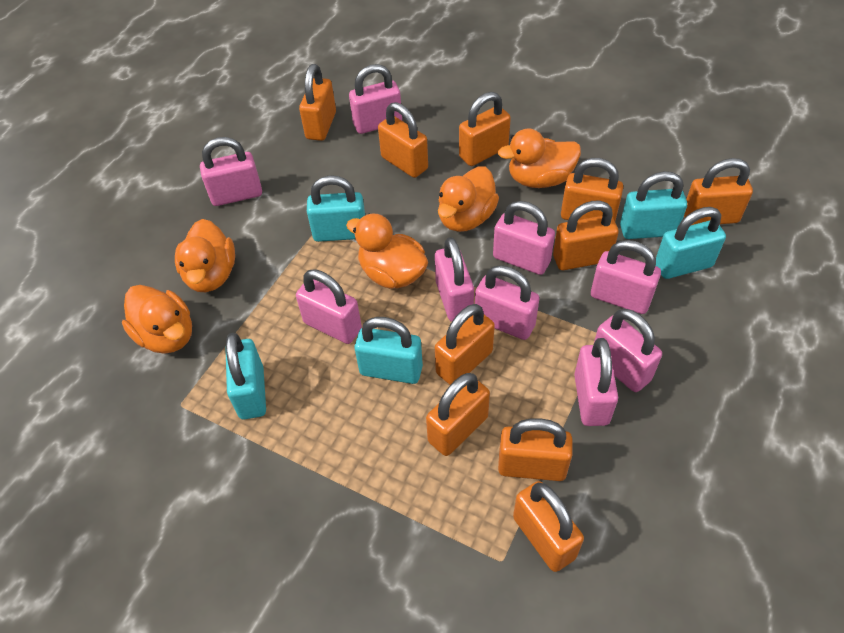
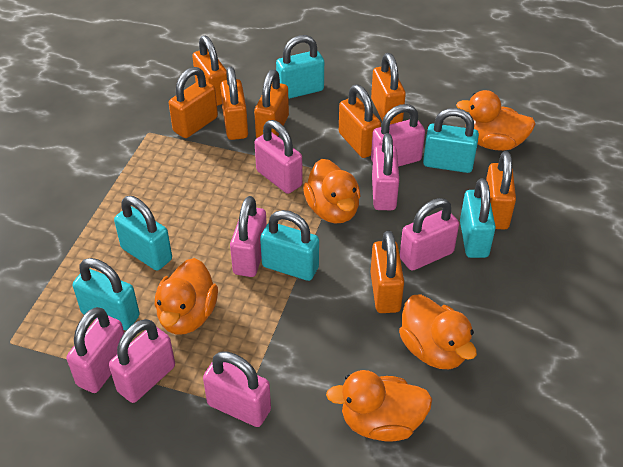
orange padlock: [299,64,336,141] [378,102,428,178] [426,373,490,456] [435,304,495,385] [459,92,511,166] [498,418,572,481] [513,481,584,572] [553,200,619,270] [561,158,623,221] [684,158,753,225] = 10 -> [169,67,218,138] [192,36,227,106] [220,67,248,140] [254,69,289,138] [339,85,381,158] [370,231,404,313] [371,53,406,124] [486,151,516,230] = 8
pink padlock: [200,137,262,206] [296,269,362,344] [349,64,402,134] [435,237,474,322] [475,265,540,340] [493,201,555,275] [574,338,618,426] [591,240,661,314] [593,309,662,392] = 9 -> [66,307,124,393] [109,319,175,403] [203,352,271,427] [230,196,267,277] [255,120,303,194] [371,104,425,167] [372,133,399,210] [400,198,459,271] = 8
turquoise padlock: [225,333,266,420] [307,175,365,242] [355,317,423,384] [620,171,687,239] [656,207,726,279] = 5 -> [73,258,140,330] [114,196,172,271] [260,210,319,281] [276,35,324,99] [423,108,479,173] [460,178,496,258] = 6

